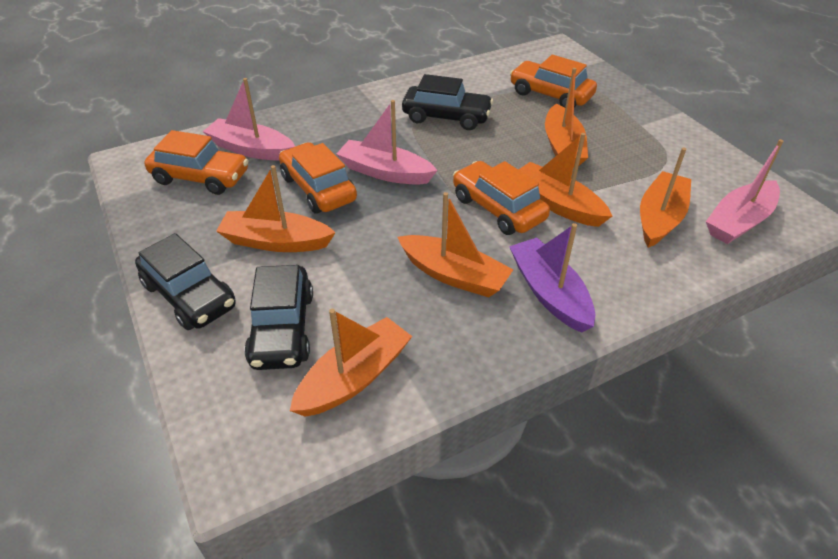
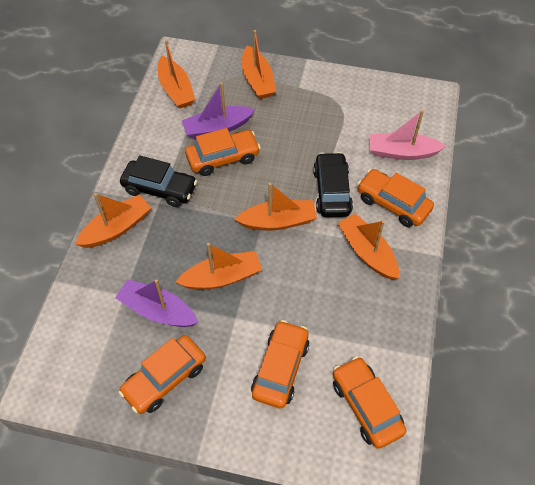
black car: [135,233,236,330] [244,265,313,370] [402,74,493,130] = 3 -> [120,155,197,207] [313,152,353,217] = 2
orange car: [144,130,249,195] [279,142,357,214] [453,161,550,235] [510,55,597,108] = 4 -> [118,335,206,414] [185,128,261,176] [251,320,309,409] [333,356,406,449] [357,169,434,227] = 5
pink boat: [203,78,295,161] [337,100,438,185] [706,139,783,244] = 3 -> [370,110,446,160] = 1
purple boat: [509,223,595,333] = 1 -> [115,279,199,327] [182,82,255,139] = 2

